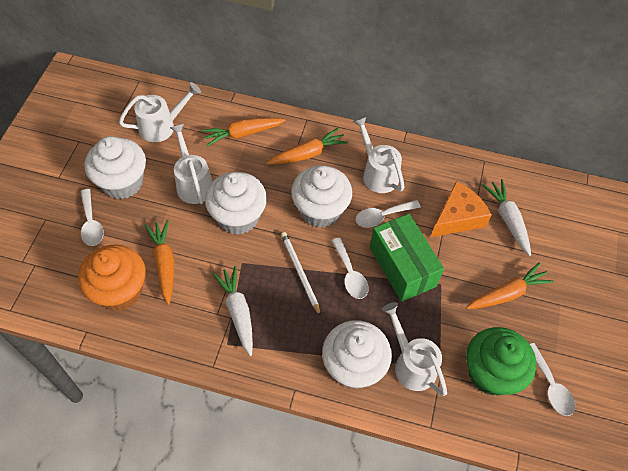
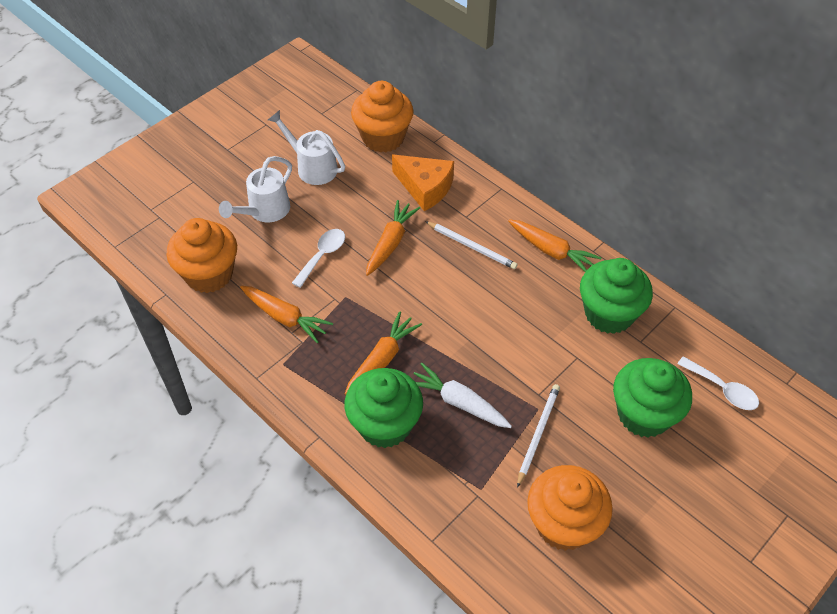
green box: [370,214,444,302] = 1 -> none = 0
green cupcake: [466,327,536,396] = 1 -> [344,368,423,448] [580,258,653,334] [613,358,692,438] = 3
orange cupcake: [78,245,146,311] = 1 -> [167,218,237,293] [351,81,414,152] [527,465,613,551] = 3
white carrot: [212,266,253,356] [482,179,531,256] = 2 -> [414,362,512,428] = 1
white cupcake: [85,136,146,199] [205,172,267,235] [291,165,352,228] [322,320,392,389] = 4 -> none = 0
white pencil: [281,232,321,317] = 1 -> [425,221,518,269] [517,384,560,488] = 2
white spoon: [80,189,104,246] [331,237,369,299] [356,200,421,227] [530,343,575,416] = 4 -> [292,229,345,288] [677,356,759,410] = 2
white watering can: [119,82,201,142] [170,124,213,204] [353,116,405,193] [382,302,447,396] = 4 -> [219,156,292,223] [268,110,345,185] = 2

